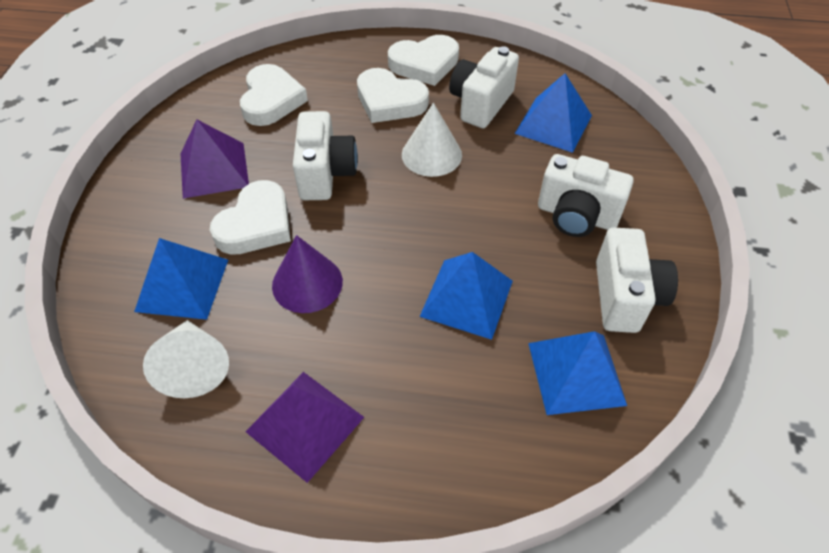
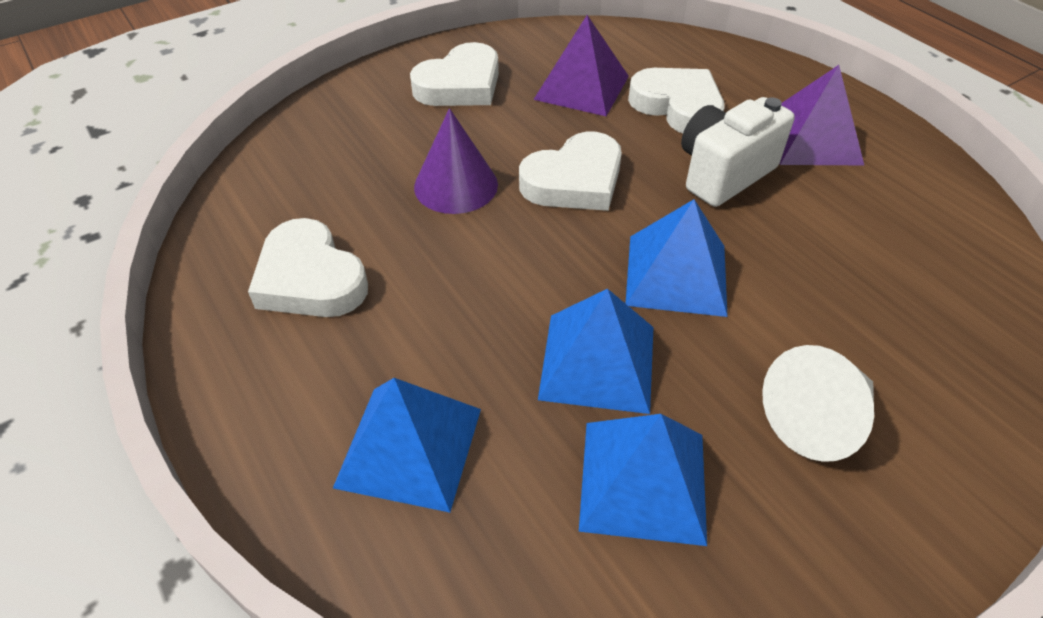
white camera: [293,111,358,200] [449,46,519,128] [538,154,634,237] [596,228,678,333] = 4 -> [681,97,794,207] = 1
white cone: [143,320,229,398] [402,103,462,177] = 2 -> [762,345,874,462] = 1

